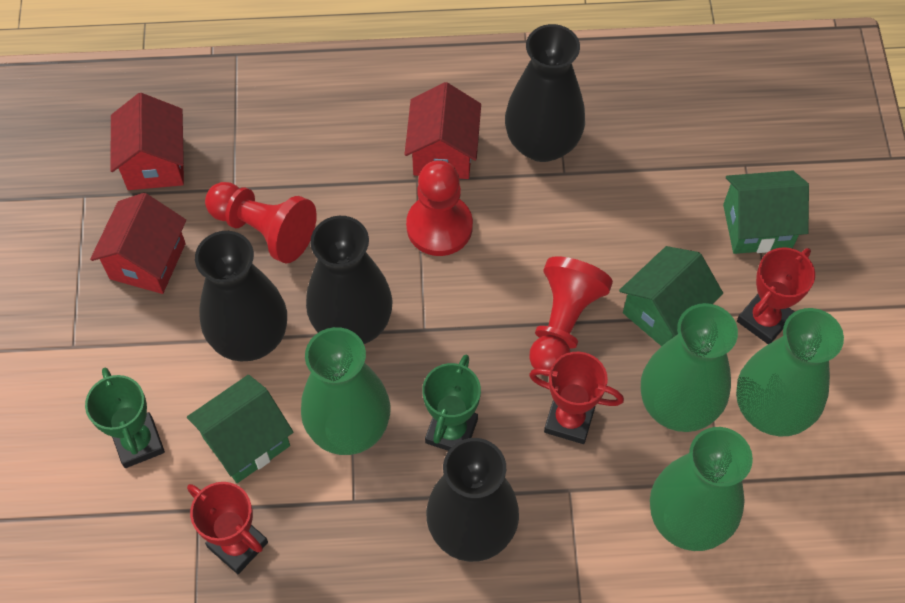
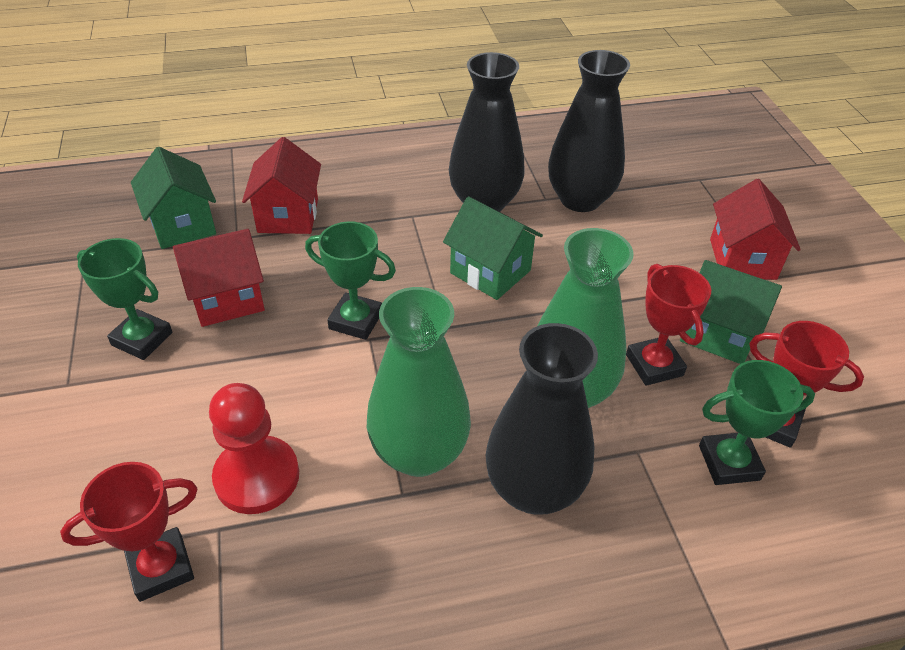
black vase: [195,231,287,361] [306,216,393,344] [426,438,519,562] [505,24,585,162] = 4 -> [449,52,525,212] [485,323,598,515] [548,50,630,212] = 3
green trophy: [85,368,165,468] [422,355,481,451] = 2 -> [77,238,172,360] [305,221,396,340] [699,360,815,485] = 3
green vase: [301,327,391,455] [641,303,738,432] [650,427,753,551] [736,308,844,437] = 4 -> [367,287,471,477] [538,228,634,408] = 2
red pawn: [205,182,317,263] [406,160,473,256] [529,256,613,376] = 3 -> [209,383,299,514] = 1

